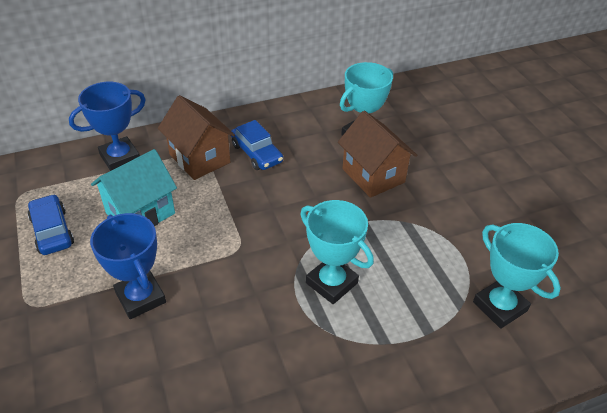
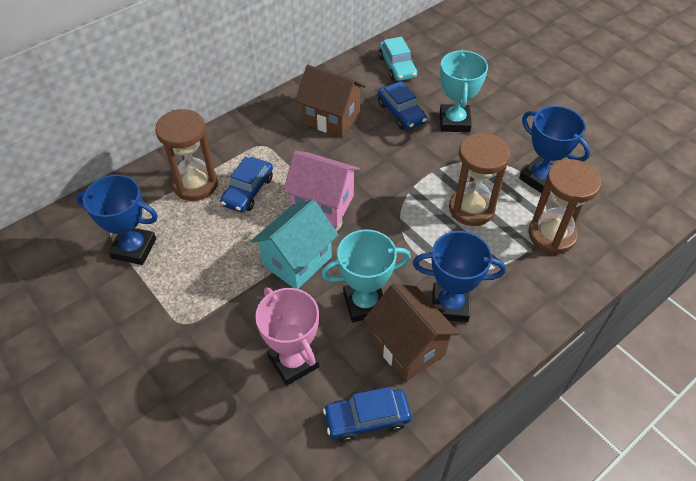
blue car: [28,194,74,255] [231,120,283,170] = 2 -> [220,157,273,212] [323,387,412,442] [377,81,427,130] = 3
blue trophy: [69,82,146,171] [90,213,166,319] = 2 -> [76,175,158,265] [413,231,506,322] [519,106,590,193] = 3
brown hourglass: none = 0 -> [155,109,218,201] [449,132,510,226] [528,159,601,254] = 3
pink house: none = 0 -> [283,151,360,227] = 1
pink trophy: none = 0 -> [255,287,320,385] = 1
turquoise car: none = 0 -> [378,37,417,81] = 1
turquoise trophy: [300,200,374,304] [340,62,393,136] [473,223,561,329] = 3 -> [321,229,411,322] [440,50,488,132] = 2

